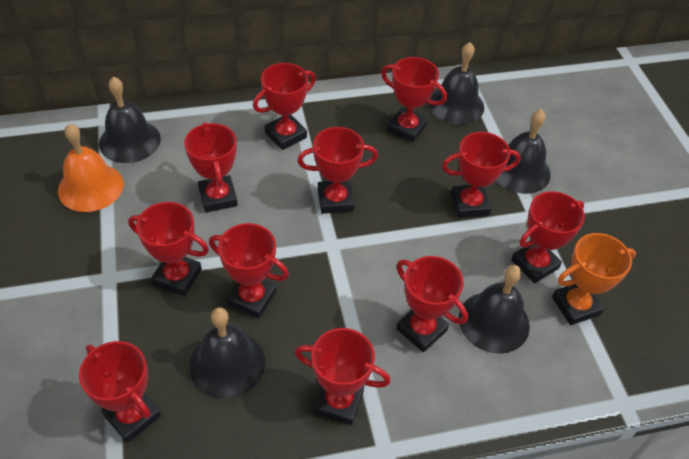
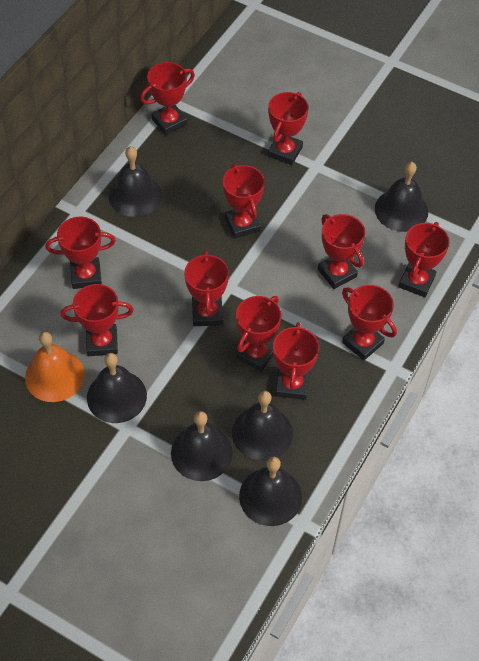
black bell: [99,77,161,163] [189,307,265,399] [428,42,484,125] [459,265,530,354] [496,109,551,194] = 5 -> [87,353,147,423] [109,146,162,217] [171,411,233,481] [232,391,293,461] [239,457,302,526] [375,162,428,232] = 6
orange trophy: [552,233,636,325] = 1 -> none = 0

